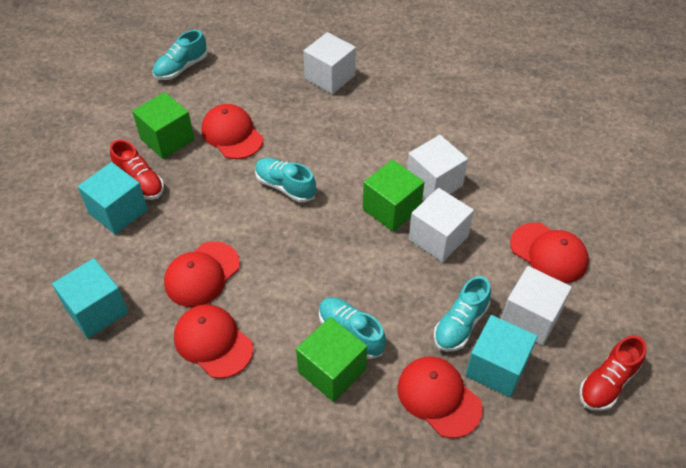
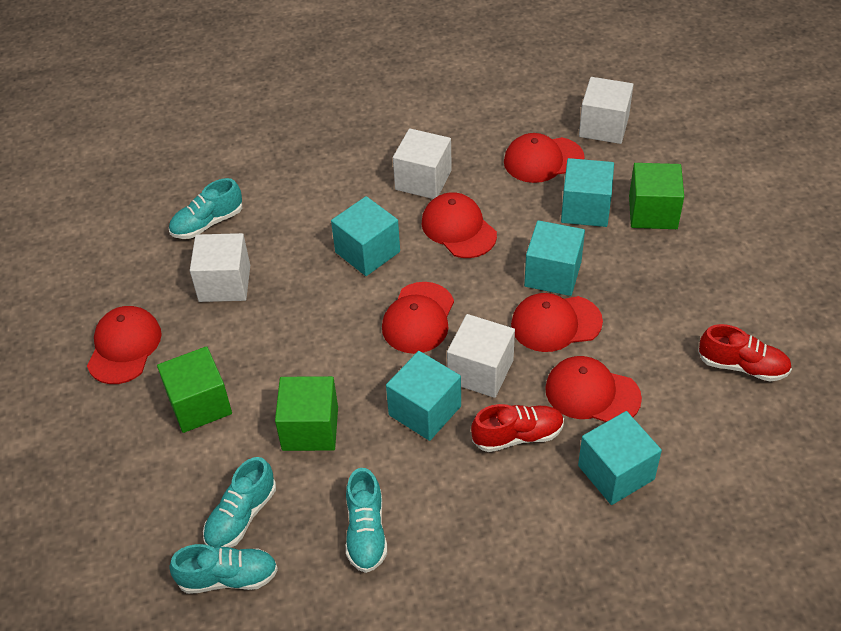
red cap: [164,241,240,307] [174,304,253,379] [201,104,263,159] [397,356,483,438] [510,222,589,283] = 5 -> [87,306,162,384] [382,282,454,354] [422,192,497,258] [504,133,585,183] [511,293,603,352] [545,356,642,422] = 6
turquoise cube: [52,258,128,338] [78,162,148,235] [465,315,538,397] = 3 -> [331,196,400,276] [386,351,461,441] [524,220,585,296] [561,158,614,227] [578,411,662,505] = 5

